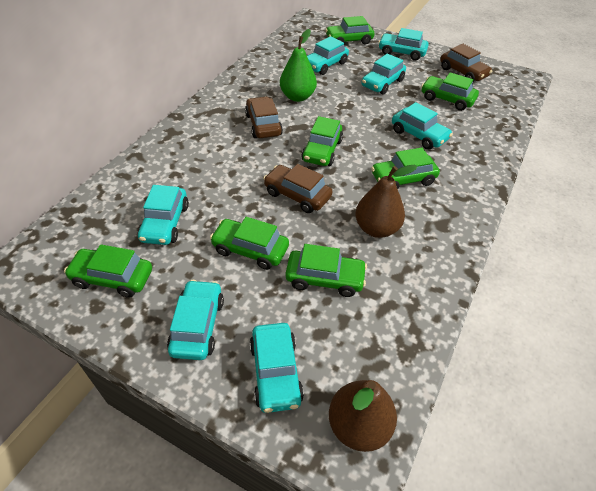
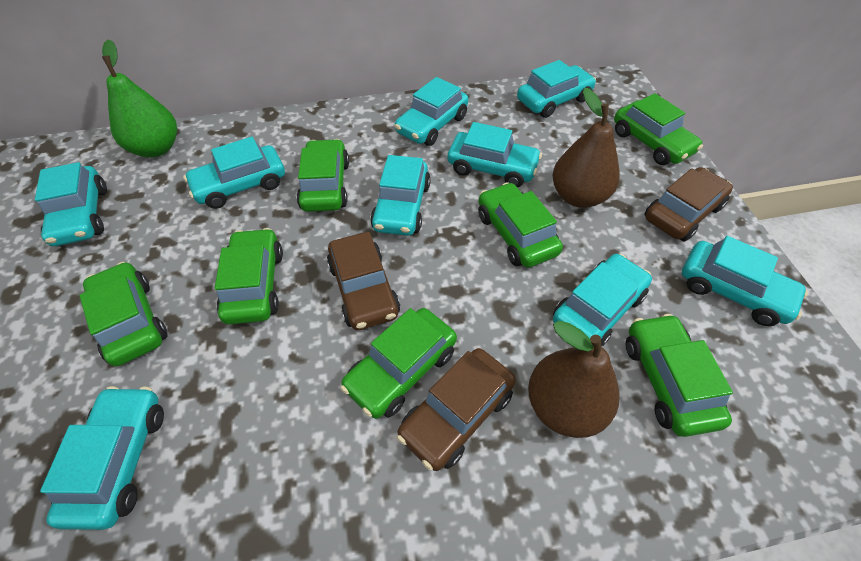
turquoise car: [138,185,189,245] [167,280,224,360] [250,323,304,413] [307,36,349,75] [361,54,406,95] [378,28,429,61] [392,102,453,150] = 7 -> [35,162,107,246] [40,386,164,530] [184,137,285,209] [370,155,431,236] [394,77,468,146] [448,122,542,187] [517,60,596,118] [553,254,652,347] [682,236,808,326] = 9

